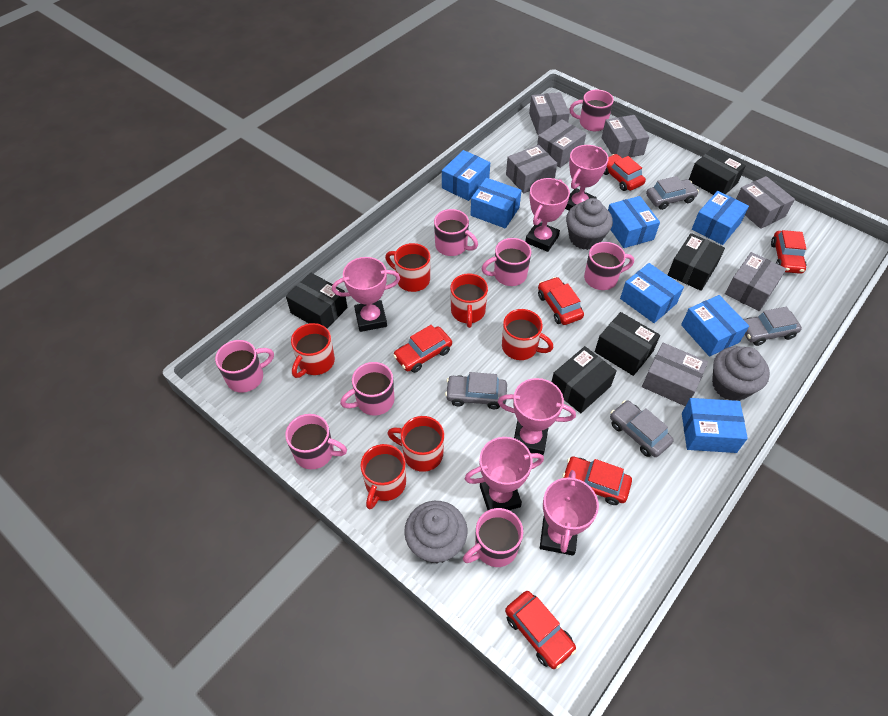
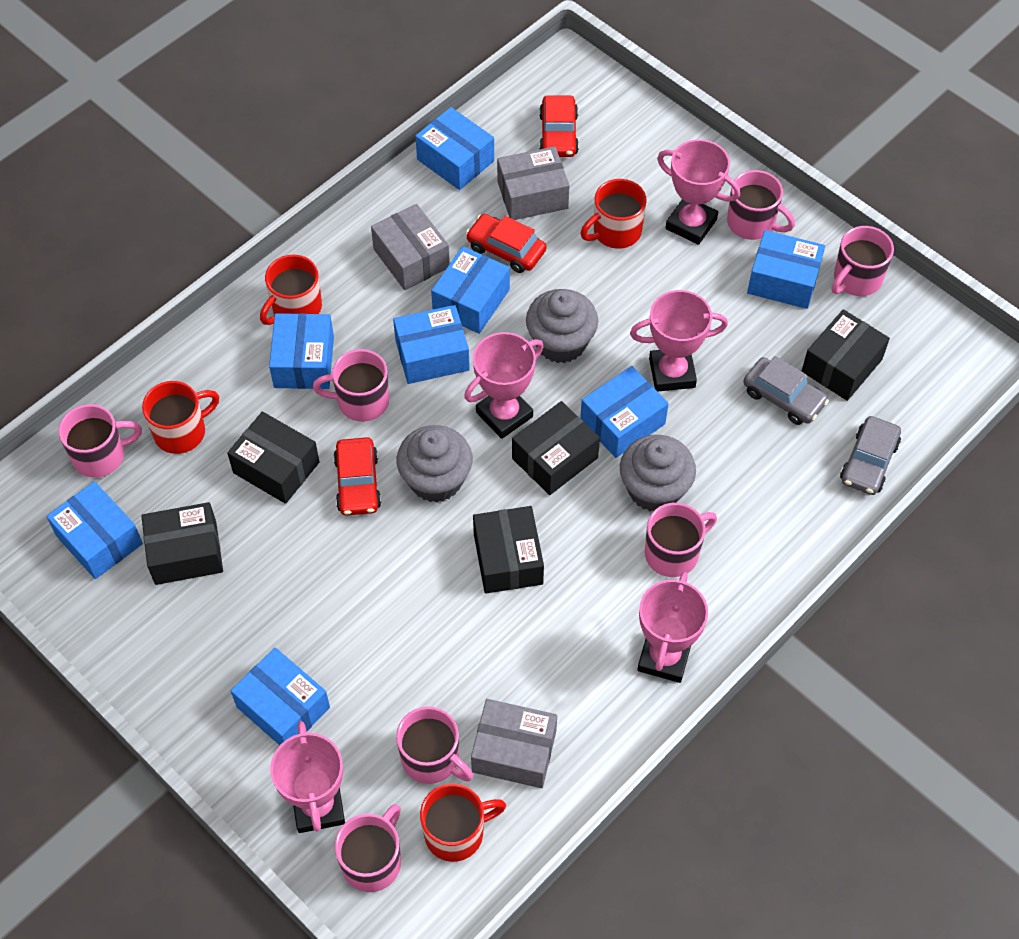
blue box: [442,150,490,201] [470,178,522,228] [608,196,660,248] [620,263,684,323] [681,295,749,357] [682,398,748,453] [692,191,749,245] = 7 -> [46,481,143,579] [231,647,330,745] [269,313,334,389] [393,305,470,384] [415,107,494,190] [431,246,510,334] [580,366,669,458] [747,230,825,309] = 8
grey box: [506,145,557,193] [529,92,570,135] [537,119,586,168] [602,115,649,158] [642,343,708,406] [725,252,786,311] [736,176,795,229] = 7 -> [371,204,450,290] [471,699,557,788] [497,146,570,220] = 3
grey car: [445,372,507,409] [610,400,673,457] [646,176,699,210] [744,307,802,346] = 4 -> [743,356,829,425] [840,416,901,495] = 2
pink mug: [215,340,274,393] [285,414,347,469] [340,362,395,416] [434,209,478,256] [463,508,523,567] [481,238,531,286] [569,90,614,131] [584,242,634,290] = 8 -> [58,404,142,478] [313,349,389,422] [335,804,401,892] [396,706,473,784] [645,503,717,577] [727,170,795,240] [832,226,894,296] = 7
pink trophy: [332,257,400,332] [464,437,544,510] [498,378,576,455] [525,178,570,252] [540,470,599,556] [565,145,609,210] = 6 -> [270,721,345,833] [464,332,544,439] [630,290,728,392] [637,572,708,683] [657,139,740,245] = 5
red car: [393,325,452,373] [505,591,576,669] [538,277,584,325] [562,457,632,505] [603,154,646,191] [771,230,807,274] = 6 -> [333,437,381,516] [466,214,546,273] [539,95,579,157] = 3
red mug: [291,323,335,378] [360,444,406,509] [385,243,430,292] [388,416,444,472] [450,273,488,328] [502,309,554,360] = 6 -> [142,381,219,454] [260,255,322,325] [420,783,506,862] [581,179,647,249] = 4

